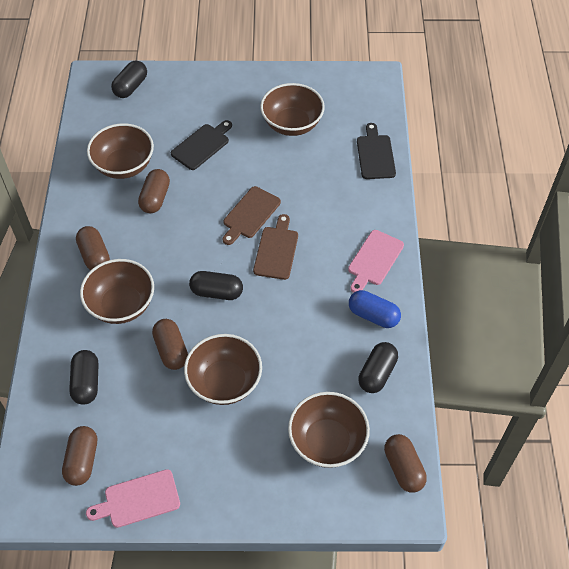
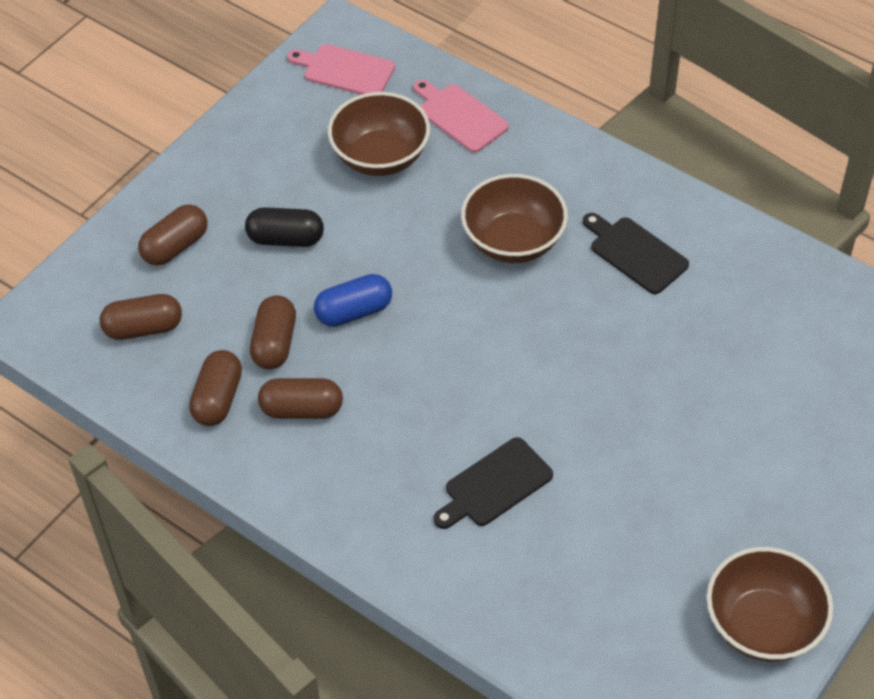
black capsule: [69,350,98,405] [111,61,147,98] [189,271,243,300] [358,342,398,393] = 4 -> [245,207,324,247] = 1
brown bowl: [80,259,154,324] [87,123,154,179] [184,334,262,405] [260,83,325,136] [288,392,370,468] = 5 -> [328,92,430,176] [461,174,568,263] [707,547,833,662] = 3
brown cutting board: [223,186,281,245] [253,214,298,280] = 2 -> none = 0

